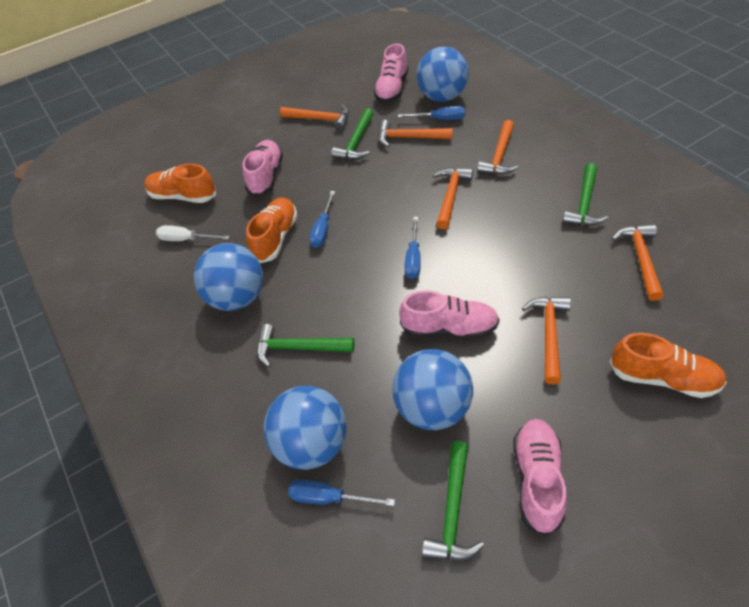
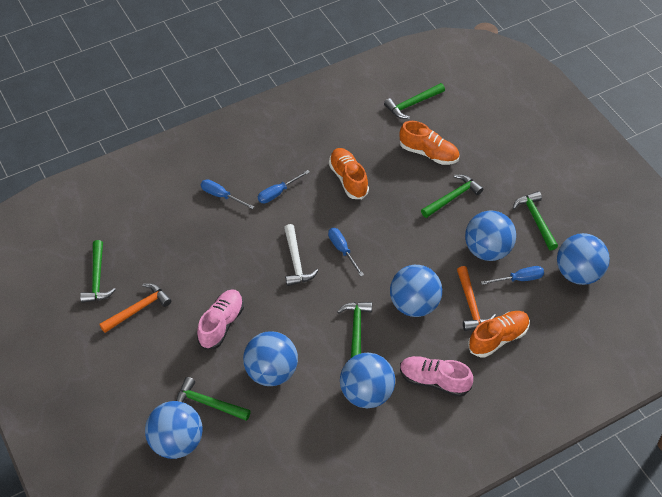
blue ball: [194,243,263,311] [263,386,346,470] [392,349,473,430] [416,47,469,102] = 4 -> [145,401,203,459] [243,331,298,386] [340,353,395,408] [390,265,442,317] [465,210,516,261] [557,233,610,285] = 6
green hammer: [257,324,354,367] [331,108,374,160] [422,441,484,561] [562,163,608,226] = 4 -> [80,240,116,303] [176,377,251,421] [337,302,372,358] [384,83,445,119] [421,174,483,218] [513,191,558,250] = 6
orange hammer: [280,105,349,130] [378,120,453,147] [433,167,473,229] [477,120,518,175] [522,297,571,385] [612,224,663,301] = 6 -> [99,283,171,333] [457,266,496,331] = 2
pink shoe: [242,140,283,197] [374,44,409,103] [399,290,500,338] [513,419,567,536] = 4 -> [197,289,244,350] [400,356,473,397] = 2
white hammer: none = 0 -> [284,224,318,286] = 1
white screwdriver: [156,225,230,241] = 1 -> none = 0

